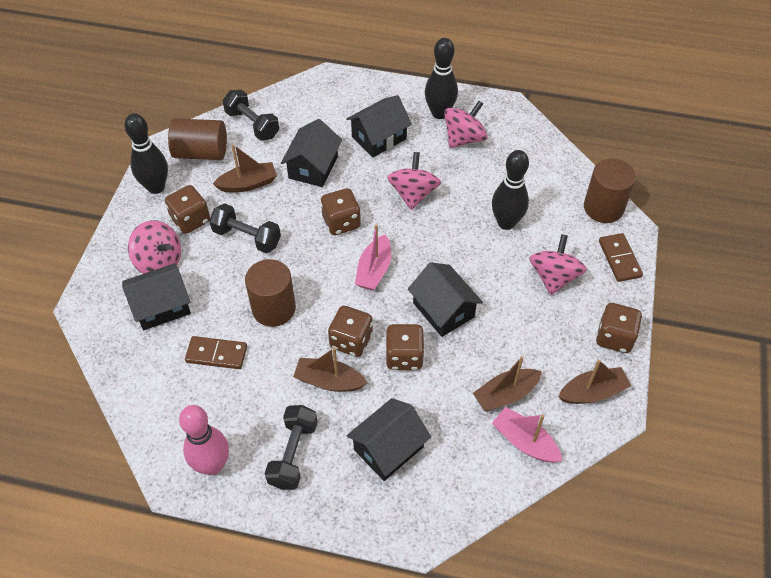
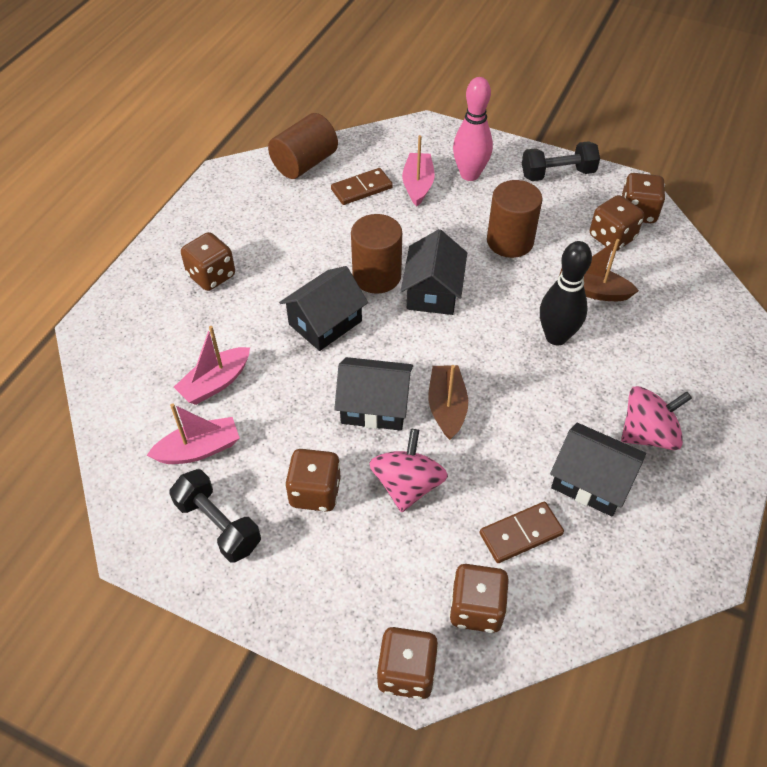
black bowling pin: [124,113,168,194] [425,38,458,119] [492,150,529,230] = 3 -> [540,241,592,345] = 1
black dumbbell: [209,203,281,253] [223,90,279,141] [264,405,318,490] = 3 -> [169,469,261,562] [522,141,600,181] = 2
black house: [122,263,191,330] [281,119,342,187] [346,95,412,158] [347,398,431,481] [408,262,483,337] = 5 -> [279,266,368,351] [334,357,413,431] [401,229,467,315] [550,423,646,517] = 4
brown boat: [213,144,277,193] [293,348,367,392] [473,356,542,411] [558,360,631,404] = 4 -> [429,365,468,440] [559,239,639,301] = 2
brown dice: [165,185,210,234] [321,188,361,235] [328,306,373,357] [385,324,425,370] [596,303,642,353] = 5 -> [181,232,235,291] [285,449,341,512] [376,627,439,700] [449,564,509,633] [590,195,644,251] [621,173,665,223] = 6
pink boat: [355,225,391,291] [492,407,562,462] = 2 -> [147,403,239,464] [174,326,250,405] [402,135,435,207] = 3
pink spinning top: [128,220,181,274] [387,152,441,210] [444,101,488,148] [529,234,587,295] = 4 -> [369,429,448,512] [621,386,692,450] = 2

